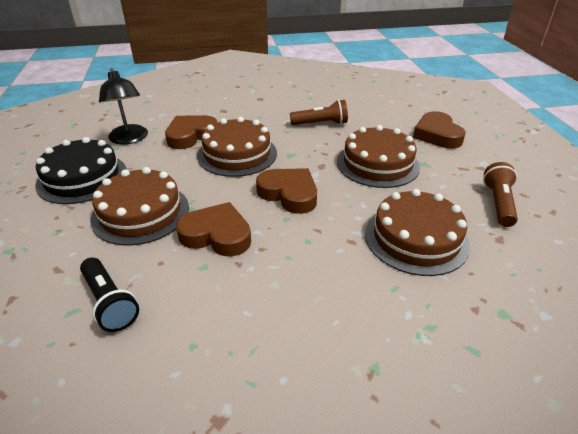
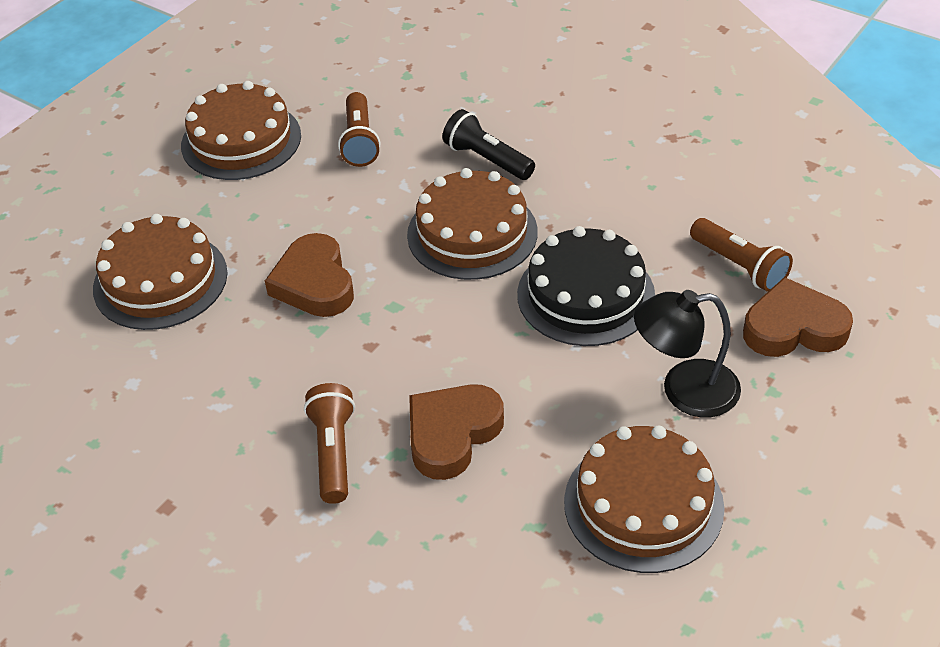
brown flashlight: [290,100,348,125] [483,162,518,227] = 2 -> [304,383,355,504] [338,92,380,167] [690,218,793,292] = 3
brown heart: [165,115,218,149] [176,202,251,257] [256,168,317,214] [413,111,466,149] = 4 -> [265,233,354,317] [409,384,504,480] [743,277,853,357] = 3

